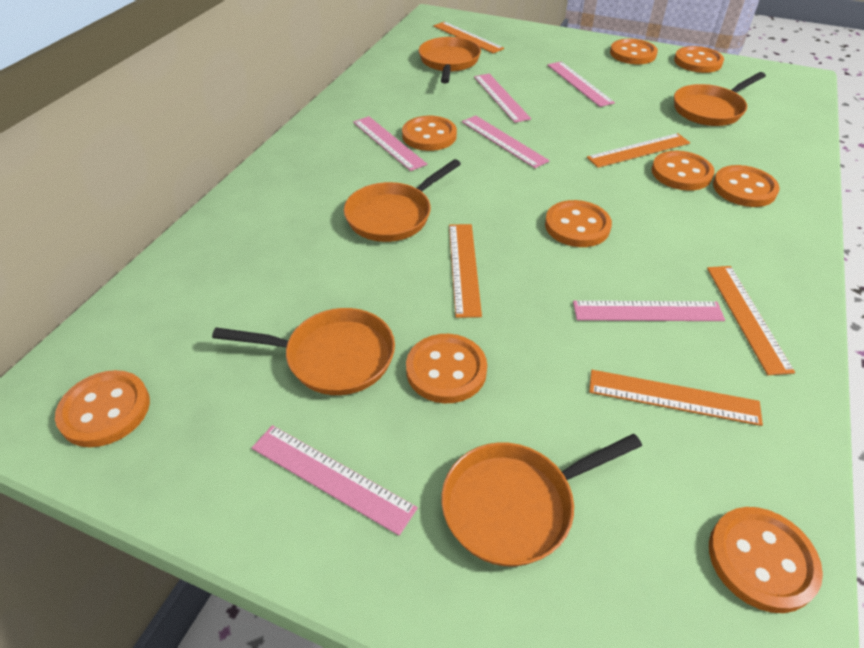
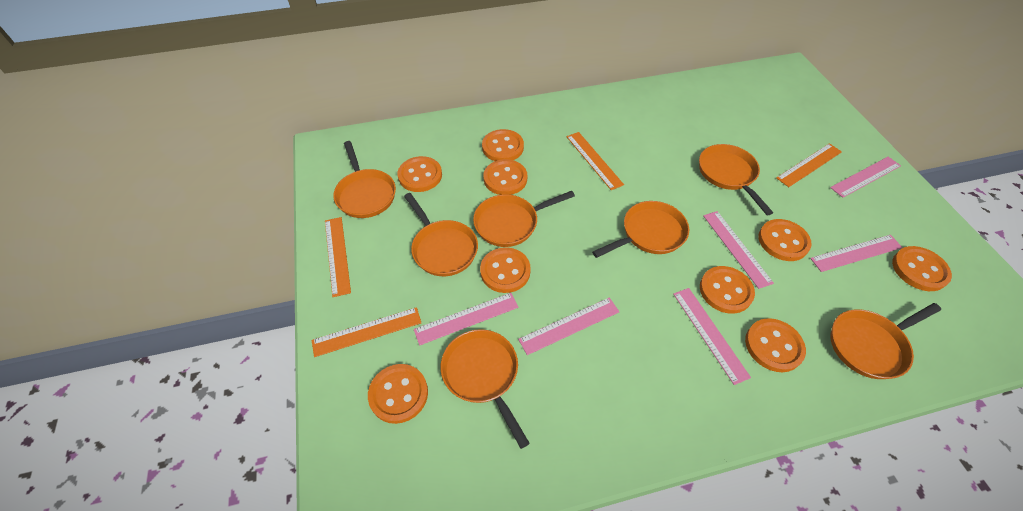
orange pan: [212,308,395,395] [344,159,461,242] [419,37,481,83] [442,434,642,566] [674,72,766,126] = 5 -> [333,141,396,218] [404,193,478,276] [441,329,530,449] [473,191,575,247] [592,201,689,258] [699,144,773,215] [830,303,941,379] = 7
orange ruler: [433,22,504,54] [449,224,482,318] [587,133,690,168] [589,370,763,426] [707,266,795,375] = 5 -> [311,307,421,357] [325,217,351,297] [566,132,624,190] [776,143,842,187] = 4

